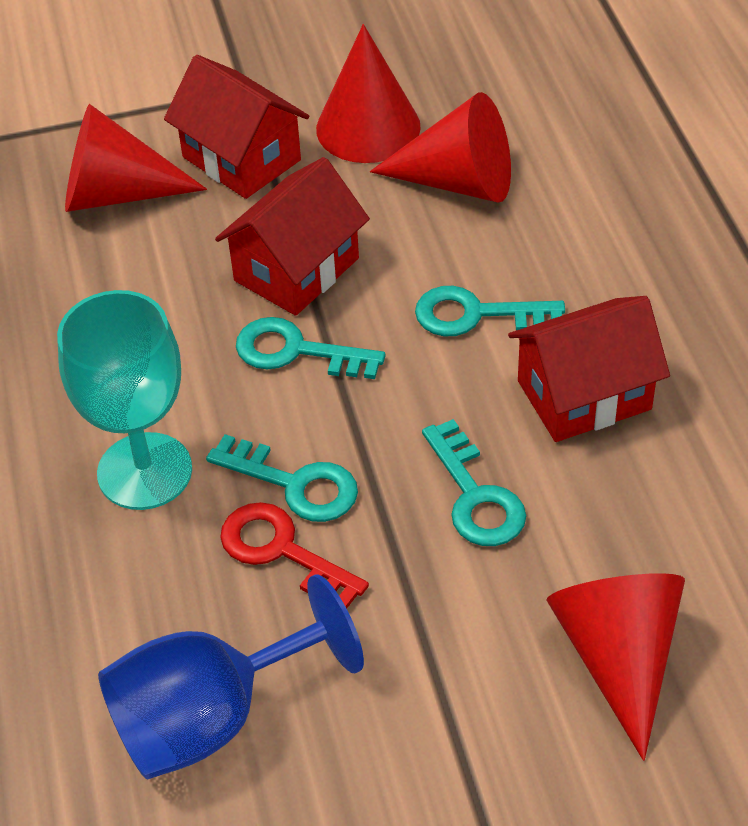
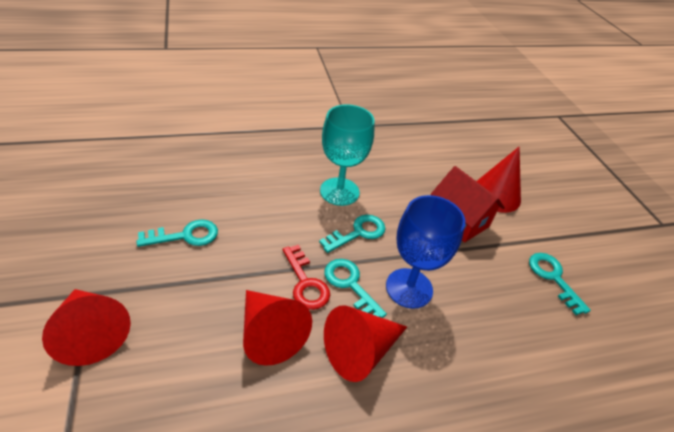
red house: [164,55,309,199] [215,157,370,316] [508,296,670,442] = 3 -> [431,166,505,242] = 1

